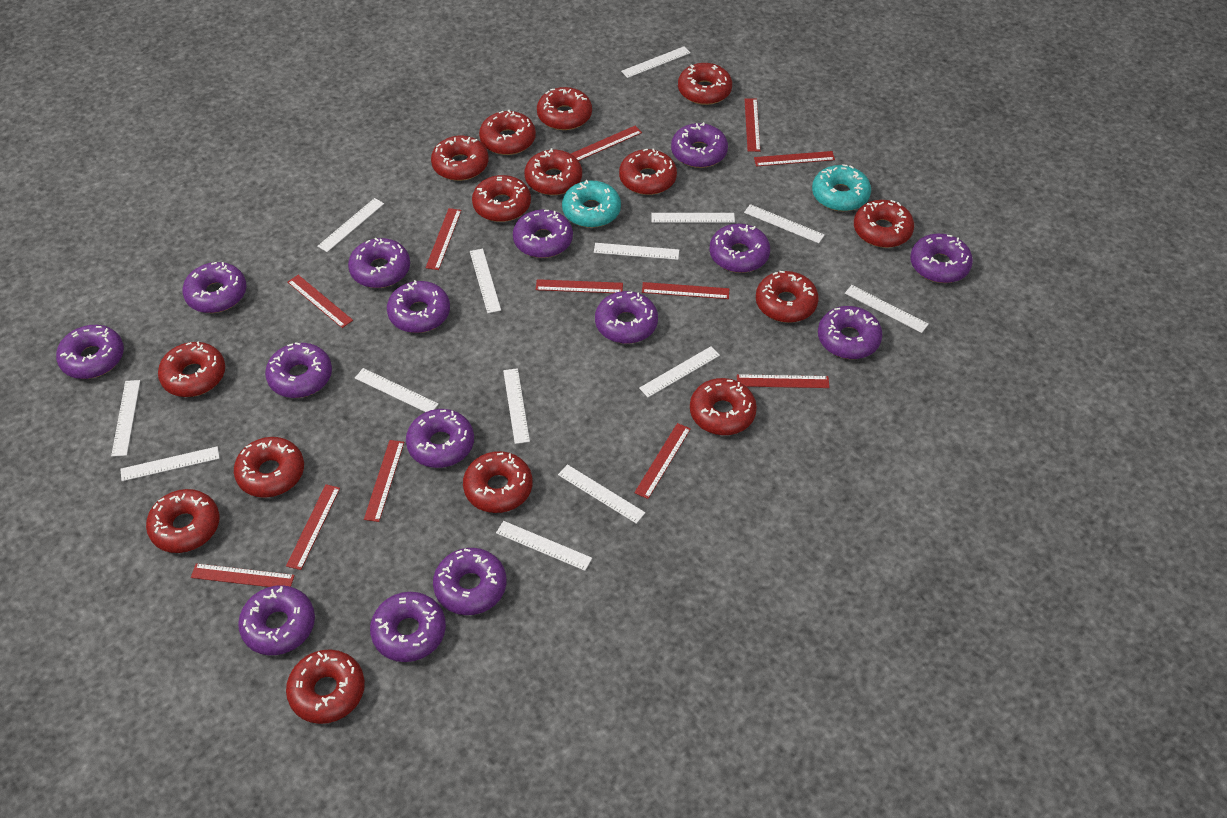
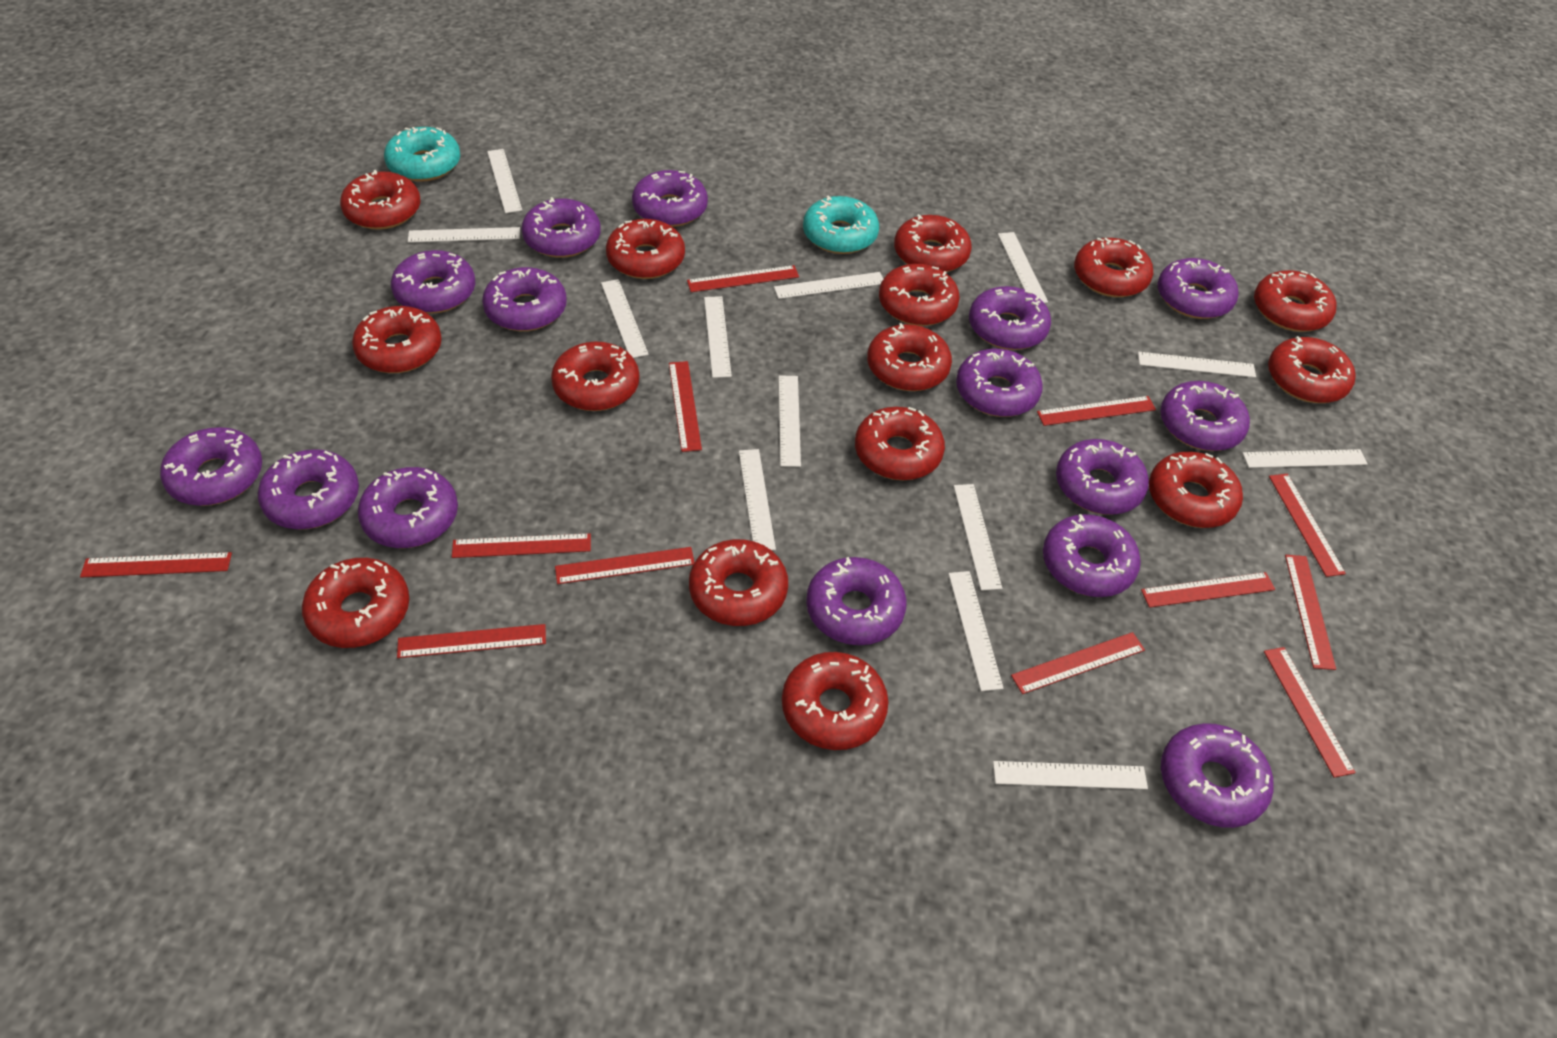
white ruler: [111,380,140,457] [120,446,220,481] [317,198,384,252] [355,368,439,412] [470,249,501,313] [496,521,592,571] [503,368,530,444] [558,464,646,524] [594,243,679,260] [621,46,691,78] [639,346,720,397] [651,213,735,223] [744,204,825,243] [845,285,929,333] = 14 -> [408,227,520,243] [487,149,522,213] [601,279,649,358] [704,296,732,378] [739,449,776,550] [774,272,883,299] [779,375,801,467] [948,571,1004,691] [954,484,1002,591] [993,761,1148,789] [998,232,1048,303] [1138,352,1256,378] [1242,449,1367,468] = 13

